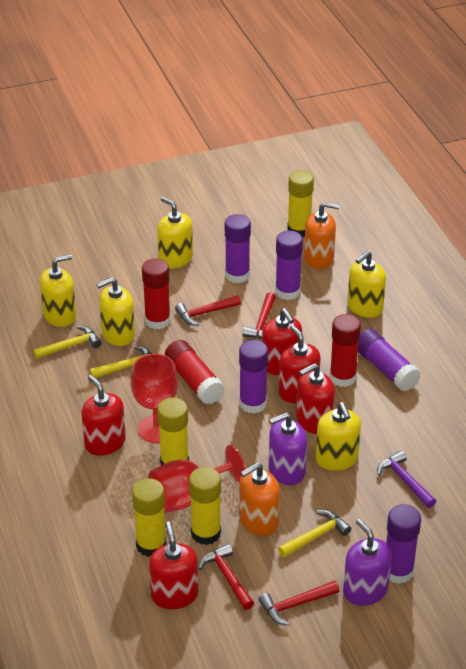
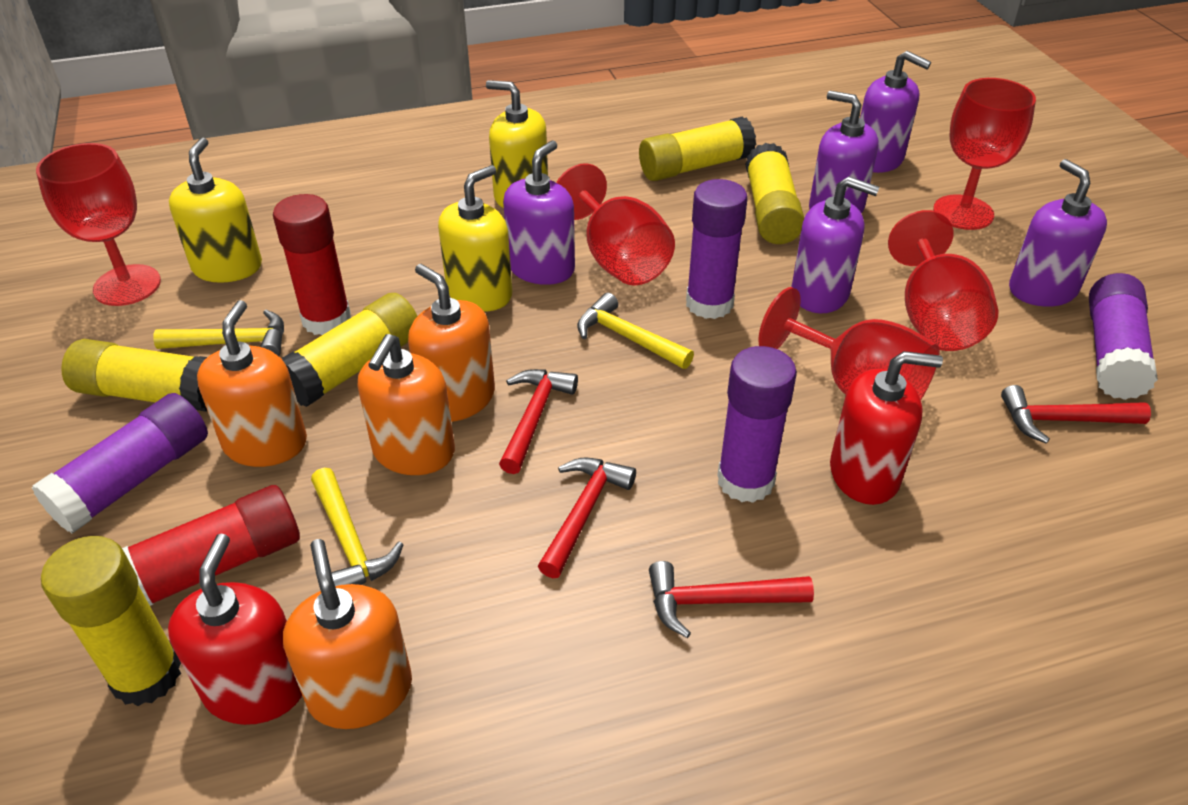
orange soap dispenser: [239,463,280,536] [304,202,340,269] = 2 -> [197,300,307,467] [283,539,412,729] [358,334,455,475] [408,264,495,422] = 4
purple glue stick: [225,214,251,283] [239,340,268,413] [275,230,303,300] [358,329,421,391] [386,504,421,584] = 5 -> [32,393,208,534] [686,179,748,319] [717,346,797,503] [1089,273,1158,400] = 4
purple hammer: [377,451,436,508] = 1 -> none = 0
purple soap dispenser: [269,412,307,485] [343,519,392,606] = 2 -> [503,140,575,285] [791,176,879,313] [809,91,878,214] [860,51,931,173] [1009,159,1107,307] = 5
red glue stick: [142,258,171,329] [165,340,225,405] [330,314,361,387] = 3 -> [122,485,300,606] [273,194,351,335] = 2
red goblet: [131,353,178,443] [148,445,246,513] = 2 -> [36,143,161,306] [556,163,675,286] [758,287,940,400] [888,210,999,351] [933,78,1036,230] = 5
red soap dispenser: [81,375,126,456] [149,521,199,609] [262,308,302,375] [279,324,321,403] [296,363,335,434] = 5 -> [168,534,302,725] [830,351,943,505] = 2
yellow glue stick: [132,478,167,557] [157,398,189,465] [189,467,221,545] [287,170,314,237] = 4 -> [41,536,181,706] [61,339,207,412] [281,293,417,407] [639,116,756,181] [745,143,804,244] = 5
yellow soap dispenser: [40,254,76,327] [96,277,135,346] [157,197,193,269] [316,402,361,471] [347,251,386,318] = 5 -> [169,138,262,283] [438,165,512,311] [486,80,548,208] = 3

